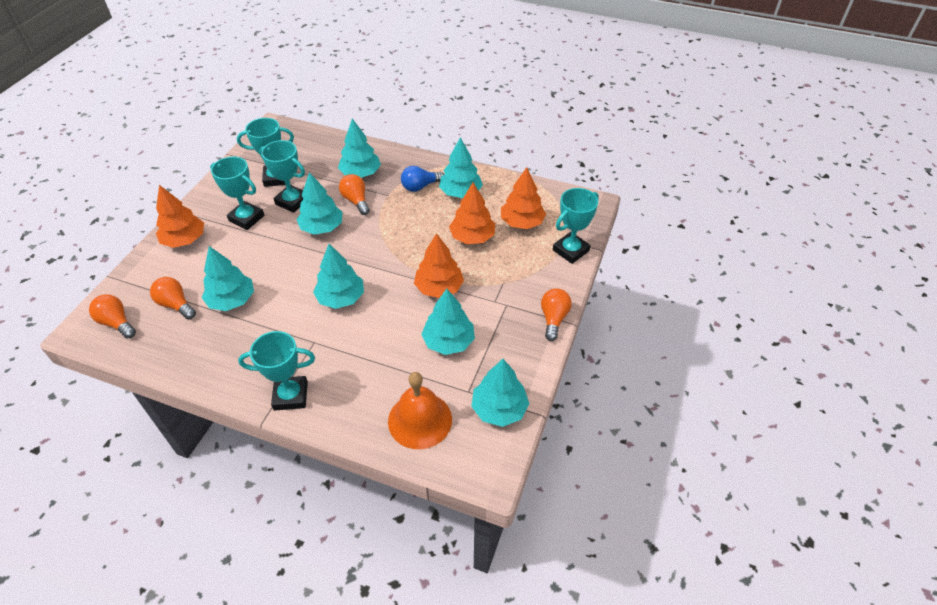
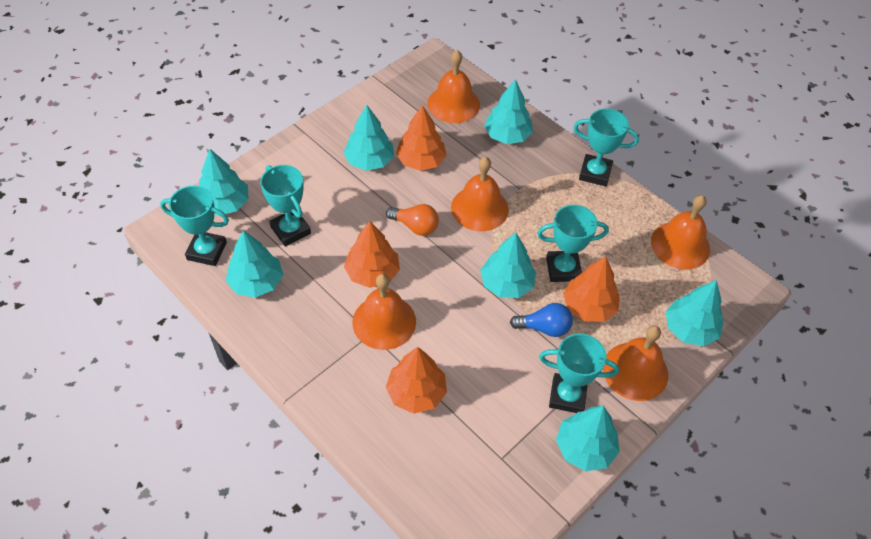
orange bell: [388,372,452,449] = 1 -> [352,274,416,350] [428,50,480,123] [451,157,509,231] [603,325,668,401] [651,195,710,270] = 5
orange light bulb: [89,294,136,338] [150,277,196,319] [339,174,370,215] [541,288,572,341] = 4 -> [386,204,439,236] = 1

